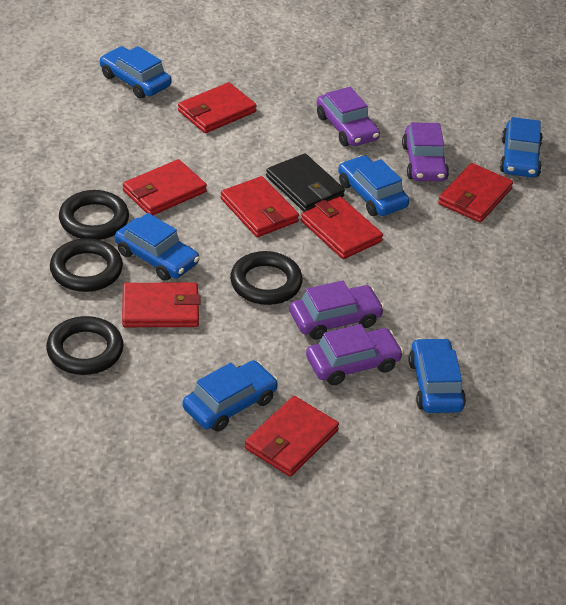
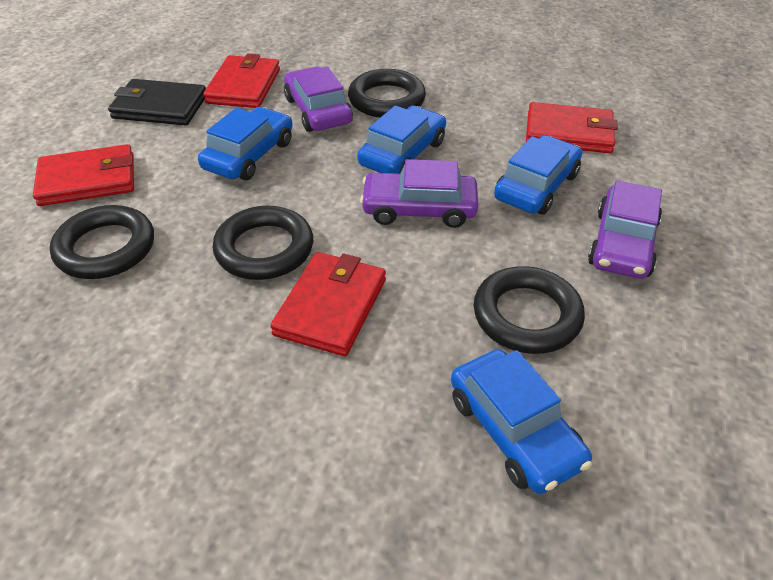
blue car: [100,46,172,99] [115,213,200,281] [182,360,278,432] [338,155,409,216] [408,338,466,413] [500,117,543,177] = 6 -> [198,107,293,180] [357,105,446,174] [451,349,592,494] [494,135,582,215] = 4
purple car: [290,281,384,340] [306,324,403,385] [317,87,380,146] [402,123,449,181] = 4 -> [284,66,353,132] [360,159,478,228] [588,180,662,279] = 3
red wallet: [122,283,201,327] [123,159,207,215] [178,82,257,133] [221,176,299,237] [245,396,339,477] [301,196,383,259] [438,163,513,223] = 7 -> [33,144,134,206] [203,54,280,108] [270,252,386,356] [526,102,618,153] = 4

